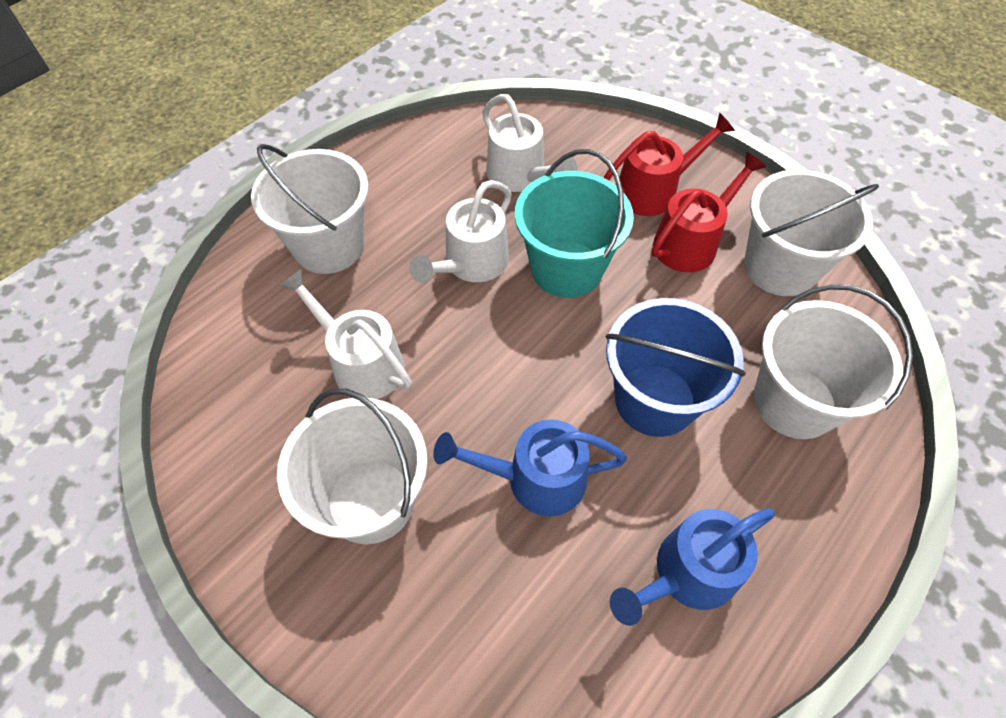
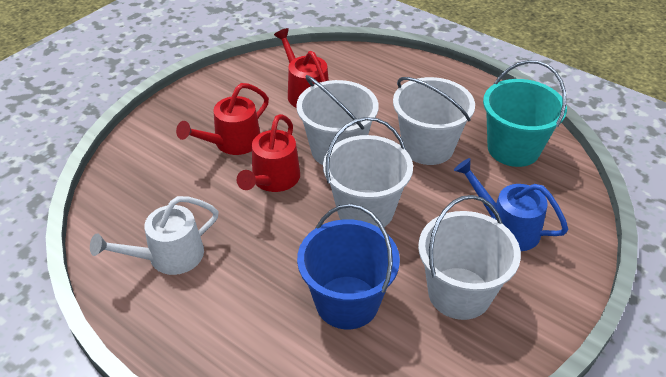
blue watering can: [433,419,627,516] [610,508,775,626] = 2 -> [454,158,568,251] = 1
red watering can: [603,113,735,216] [651,152,766,272] = 2 -> [176,83,269,155] [237,114,300,192] [274,28,329,107] = 3
white watering can: [280,269,412,399] [409,180,512,283] [482,94,577,192] = 3 -> [90,196,219,275] = 1

